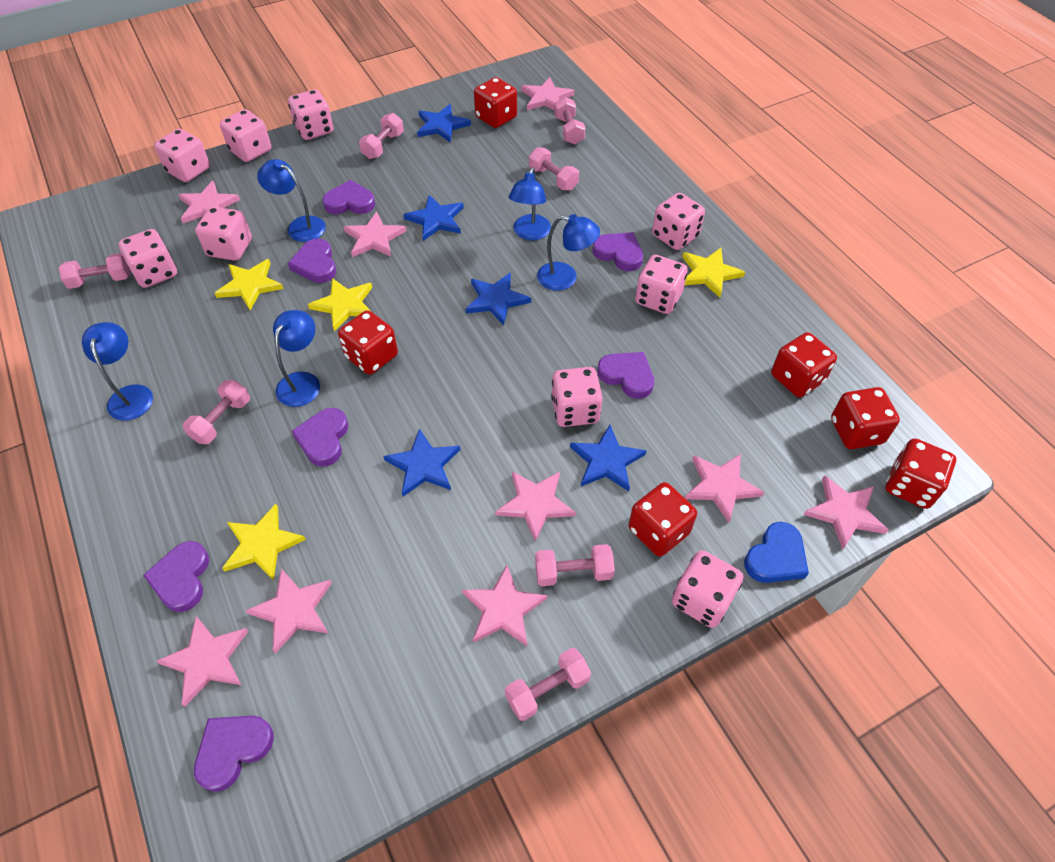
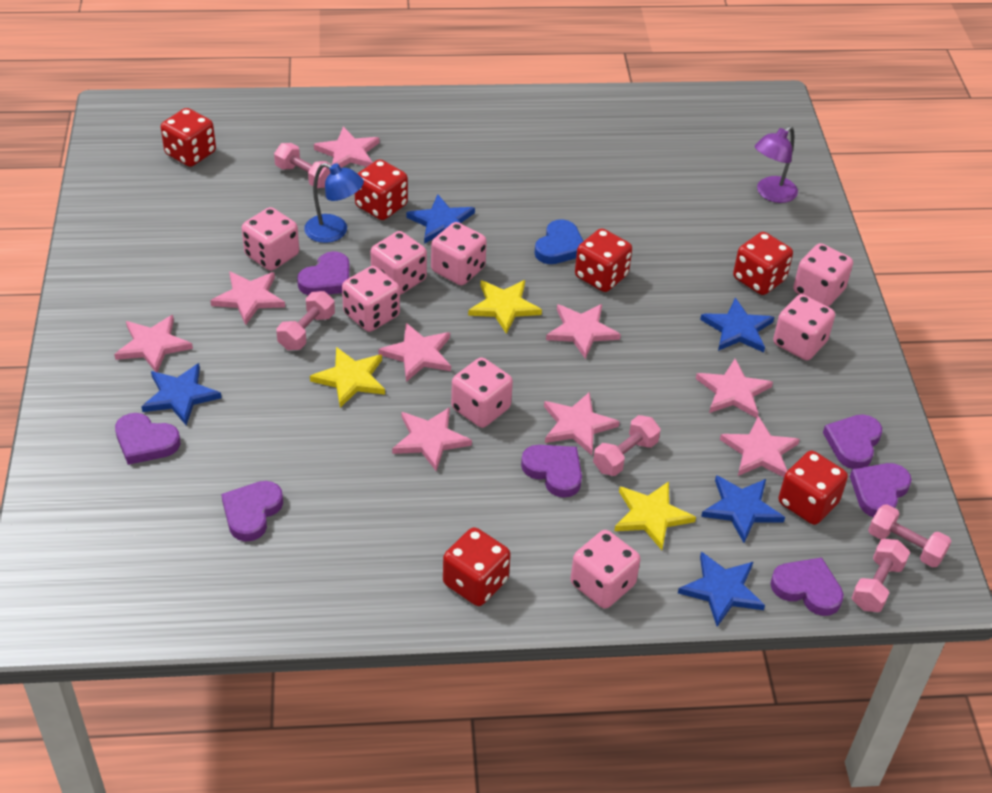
blue lamp: [82,322,153,421] [257,159,326,242] [273,310,320,407] [509,167,551,241] [537,214,600,291] = 5 -> [304,163,364,243] = 1
pink dice: [118,229,177,288] [154,129,210,182] [195,207,252,261] [220,109,271,162] [288,89,333,140] [551,367,603,427] [635,255,688,314] [652,193,705,250] [672,550,743,628] = 9 -> [242,207,299,271] [342,266,400,332] [370,231,427,295] [431,222,487,285] [451,357,513,428] [571,530,640,609] [773,294,835,360] [793,243,853,307] = 8
pink dumbbell: [59,253,131,289] [183,380,250,445] [359,113,404,159] [505,648,591,721] [529,147,579,190] [535,544,615,586] [554,97,585,145] = 7 -> [274,143,332,188] [276,291,335,350] [593,415,661,476] [852,539,910,612] [868,504,952,567] = 5
purple lamp: none = 0 -> [755,126,798,203] = 1
yellow star: [215,259,284,310] [222,504,306,581] [308,278,373,331] [682,248,745,298] = 4 -> [310,347,385,408] [468,280,542,334] [614,481,696,550] = 3

